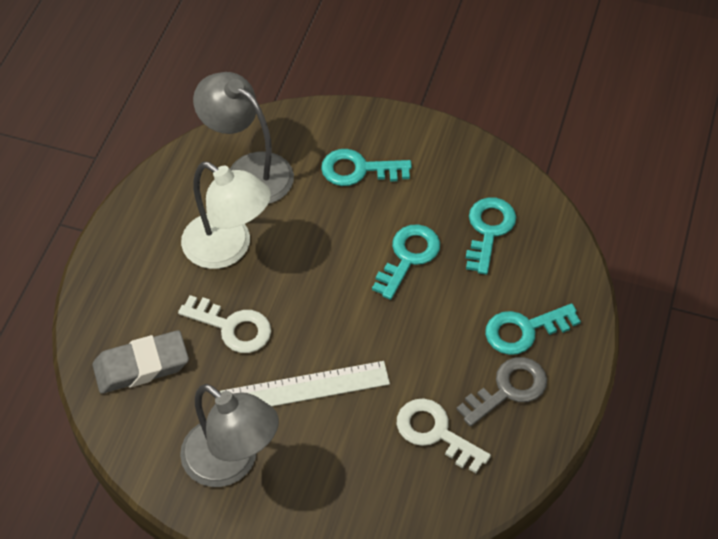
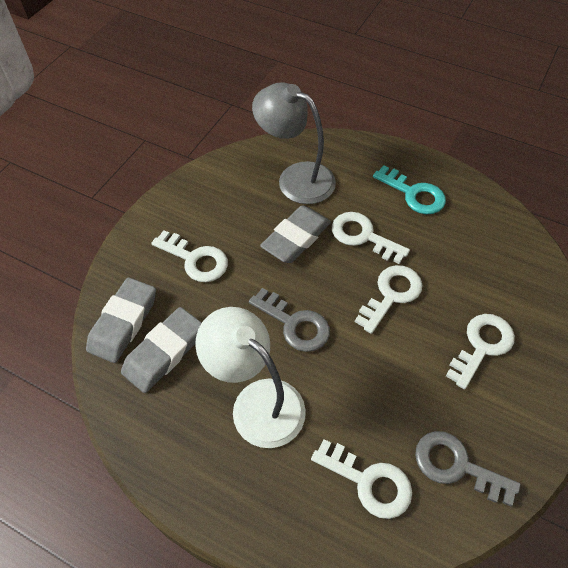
grey eraser: [92,330,189,394] = 1 -> [86,278,156,363] [121,307,202,393] [260,205,331,263] = 3
grey key: [456,357,547,427] = 1 -> [249,288,330,352] [415,431,521,506] = 2
grey lamp: [180,384,279,487] [193,72,294,204] = 2 -> [252,82,336,204] = 1
turquoise key: [321,149,412,186] [372,224,440,300] [466,197,516,275] [485,303,581,355] = 4 -> [373,165,446,214] = 1
white key: [178,295,271,353] [397,398,491,473] = 2 -> [151,230,228,282] [311,439,412,519] [332,212,410,264] [355,265,423,334] [446,314,515,389] = 5
white ruler: [220,361,390,406] = 1 -> none = 0

